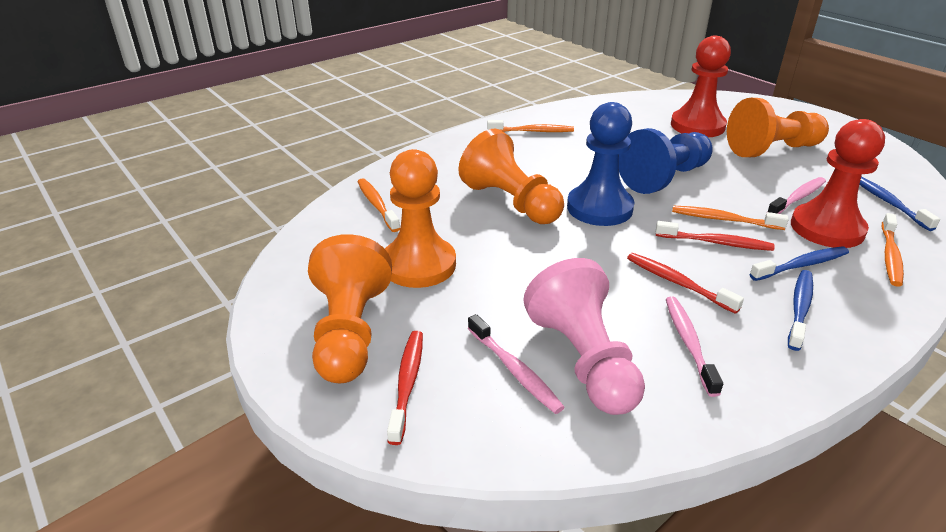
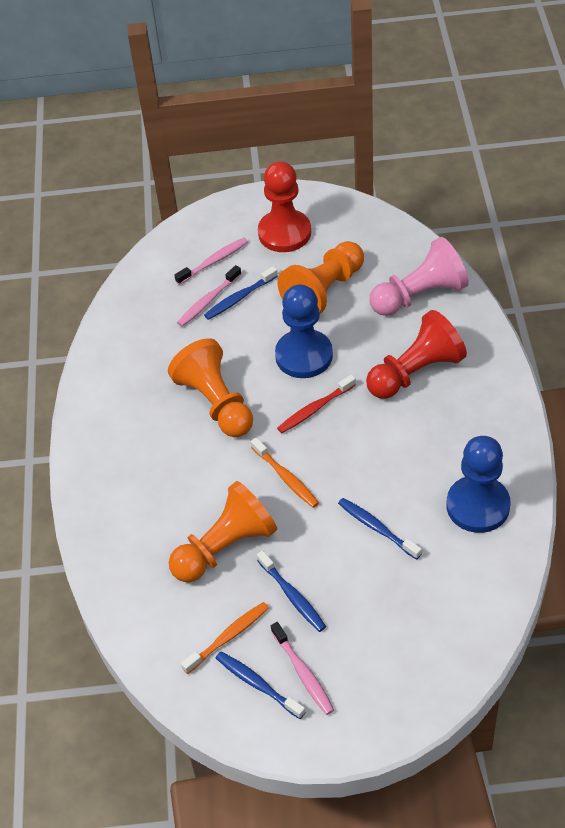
blue toothbrush: [750,246,849,281] [788,270,813,351] [859,177,940,231] = 3 -> [204,266,278,320] [216,652,305,719] [257,550,326,632] [338,498,422,560] = 4
orange pawn: [308,234,392,383] [385,149,456,288] [458,129,564,224] [727,98,829,157] = 4 -> [168,338,253,437] [169,481,277,582] [278,241,364,314] = 3
orange toothbrush: [358,178,400,232] [487,120,574,132] [672,206,789,230] [882,213,904,287] = 4 -> [181,602,269,674] [251,438,319,508] = 2
red toothbrush: [387,331,423,445] [627,253,744,314] [656,221,775,251] = 3 -> [277,375,356,433] = 1

